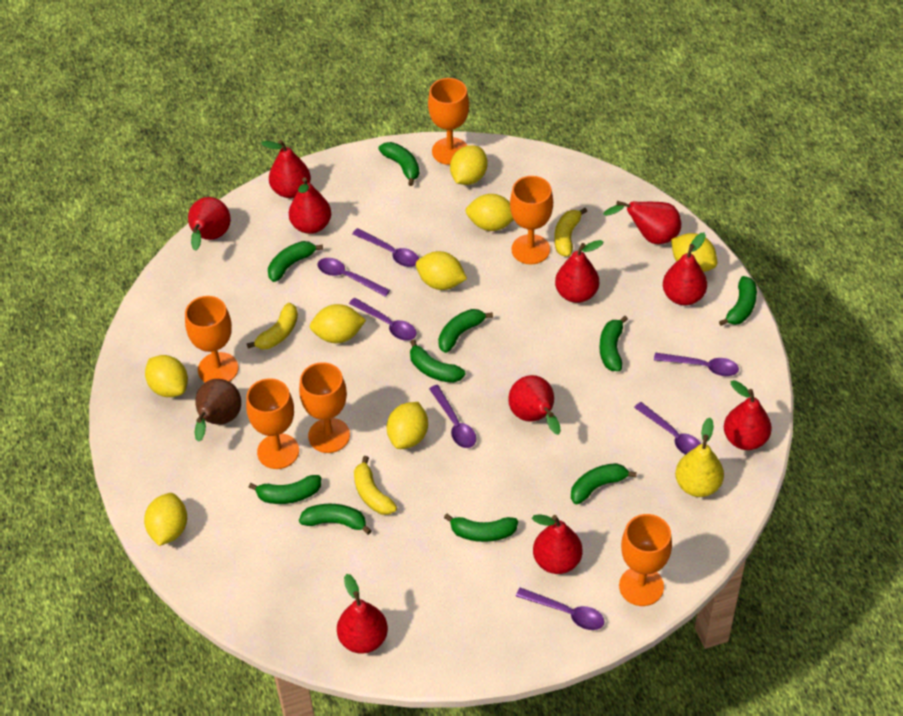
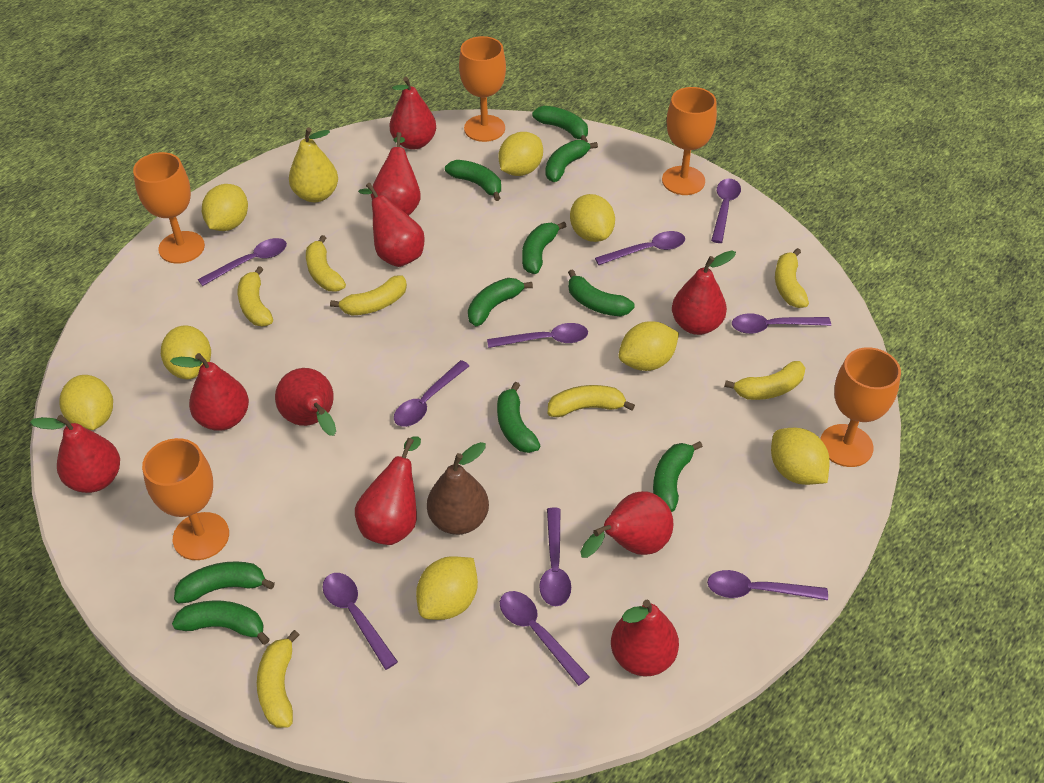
orange goblet: [185,296,238,382] [246,378,299,469] [299,362,350,453] [428,78,469,165] [510,176,553,264] [619,514,672,606] = 6 -> [133,152,205,264] [142,438,229,560] [459,36,506,142] [662,87,717,195] [820,347,901,467] = 5
purple spoon: [318,258,390,297] [349,298,417,341] [352,228,419,267] [429,385,476,448] [516,588,604,630] [634,402,701,455] [654,353,739,376] = 7 -> [198,238,287,286] [322,573,398,670] [394,360,469,427] [487,323,588,348] [500,591,590,686] [539,508,571,606] [595,231,685,265] [707,570,828,600] [711,179,741,243] [732,313,831,334] = 10
yellow banana: [247,303,298,349] [354,456,397,515] [554,208,587,257] = 3 -> [238,266,273,326] [257,630,299,728] [306,235,346,292] [330,275,407,316] [548,385,635,417] [724,361,805,400] [775,248,809,308] = 7

